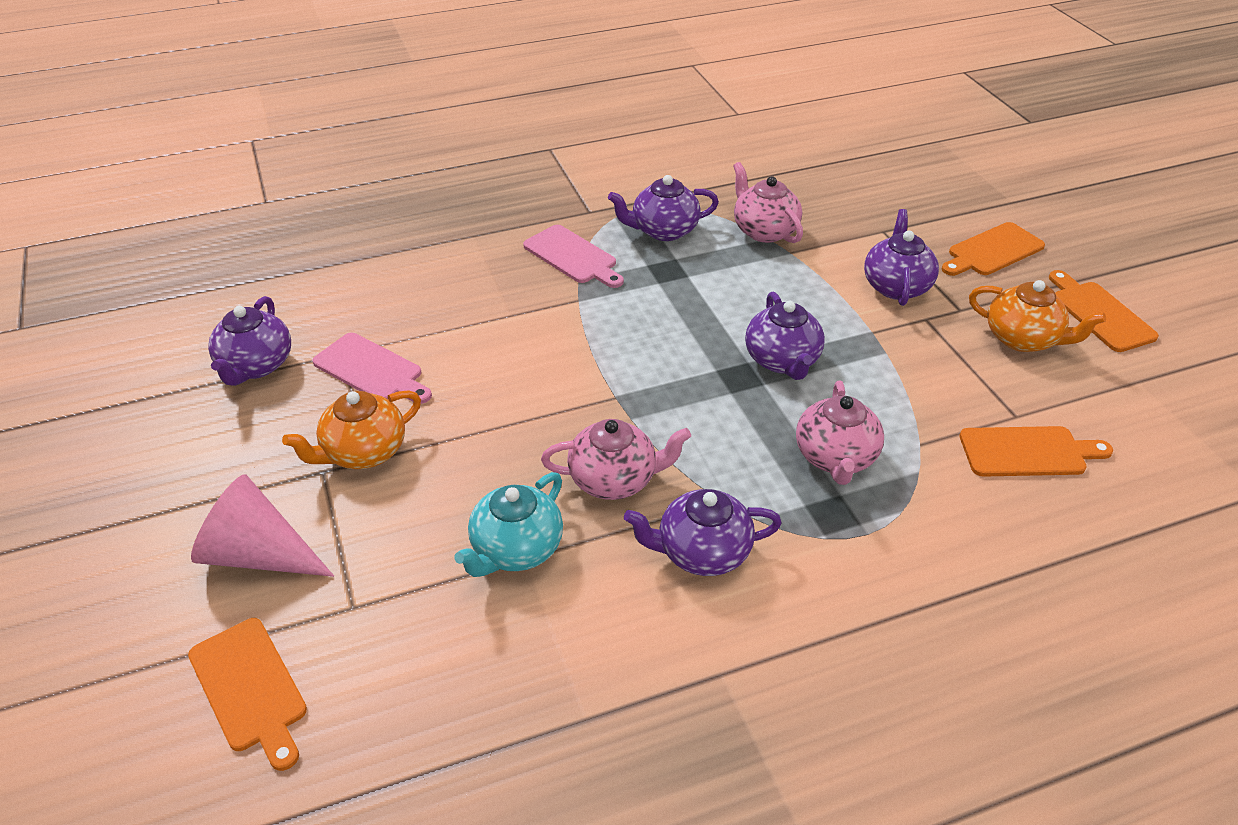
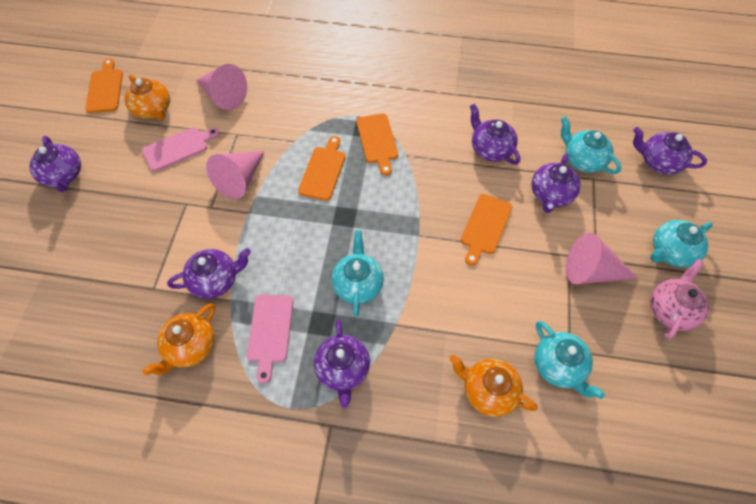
orange teapot: [282,390,421,469] [969,280,1106,352] = 2 -> [124,74,170,120] [143,303,215,375] [450,355,537,417] = 3
pink cone: [191,475,334,577] = 1 -> [196,64,247,110] [206,151,265,199] [566,233,638,284] = 3
pink teapot: [541,419,691,500] [733,162,803,243] [796,381,884,485] = 3 -> [650,259,709,340] = 1
purple teapot: [208,296,291,386] [608,175,719,241] [624,489,782,576] [745,292,825,380] [864,209,939,306] = 5 -> [30,136,81,192] [167,248,251,299] [314,319,370,408] [470,104,520,165] [531,153,581,213] [633,127,707,175] = 6
turquoise teapot: [454,472,563,577] = 1 -> [331,230,384,317] [534,321,605,399] [561,116,621,174] [650,220,713,268] = 4

